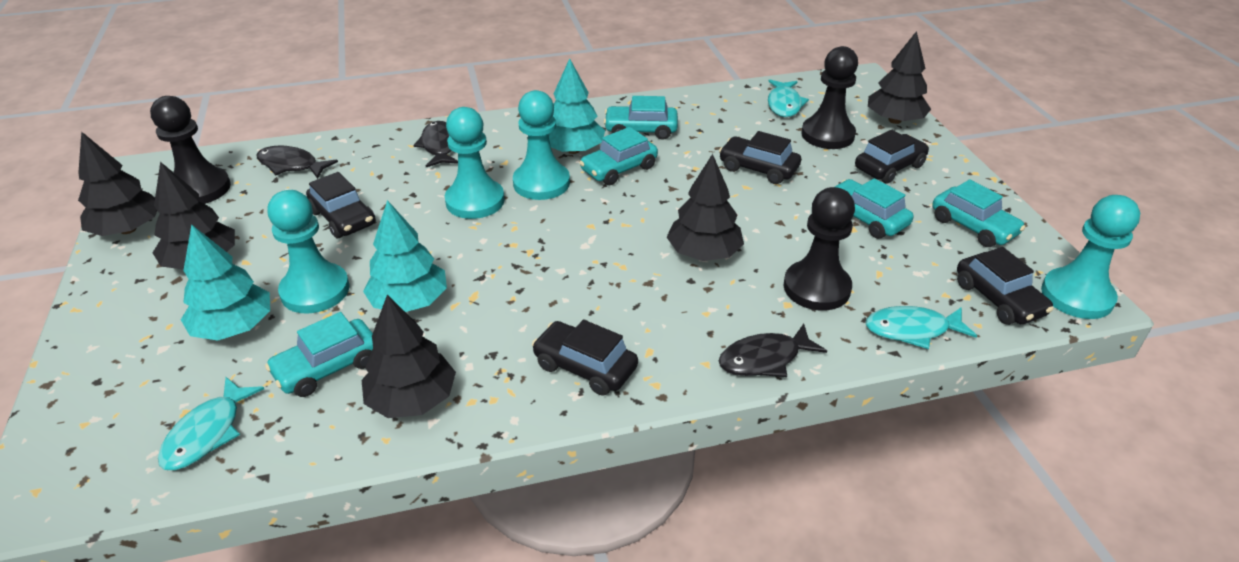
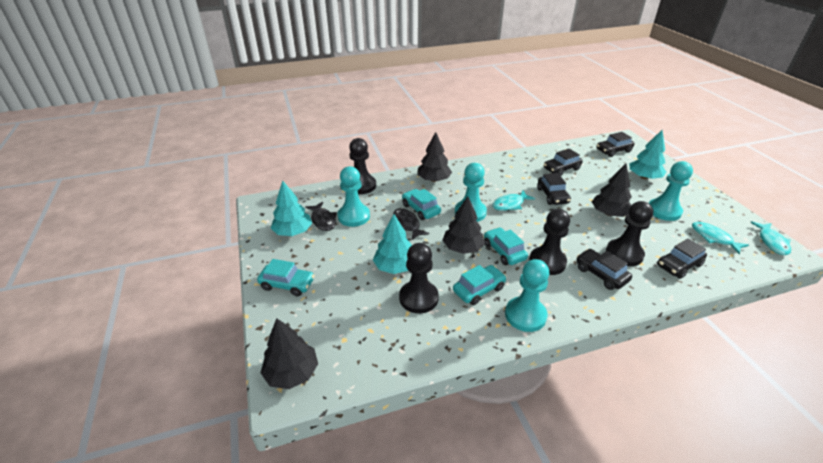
black fish: [257,145,338,179] [413,121,458,167] [719,324,827,377] = 3 -> [305,202,337,231] [393,208,429,240] = 2
black pawn: [150,96,231,204] [784,187,855,311] [801,46,858,149] = 3 -> [349,138,376,194] [399,243,439,313] [529,209,570,275] [606,201,653,266] = 4
black tree: [78,131,157,236] [153,162,235,270] [362,295,456,418] [667,154,744,261] [868,31,931,124] = 5 -> [261,318,318,389] [417,132,452,182] [442,196,485,254] [592,164,632,217] = 4
turquoise car: [265,312,373,397] [579,127,658,185] [604,96,678,140] [835,178,914,239] [932,179,1025,247] = 5 -> [257,259,315,296] [402,189,441,220] [453,265,506,305] [484,227,528,265] = 4

